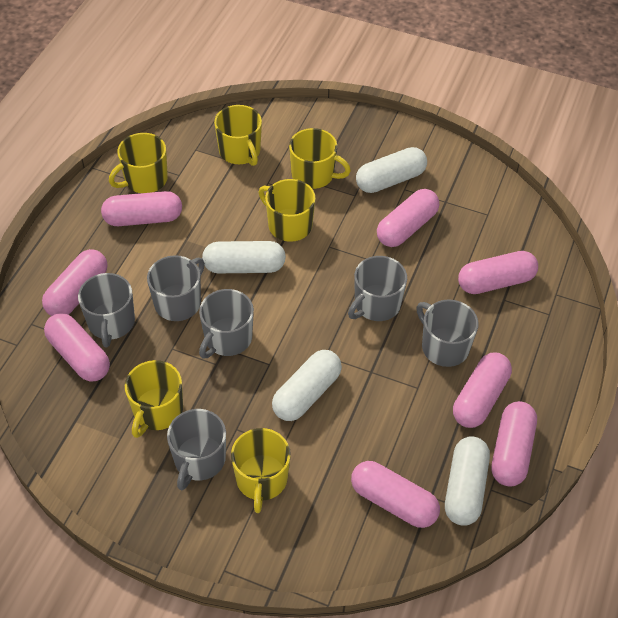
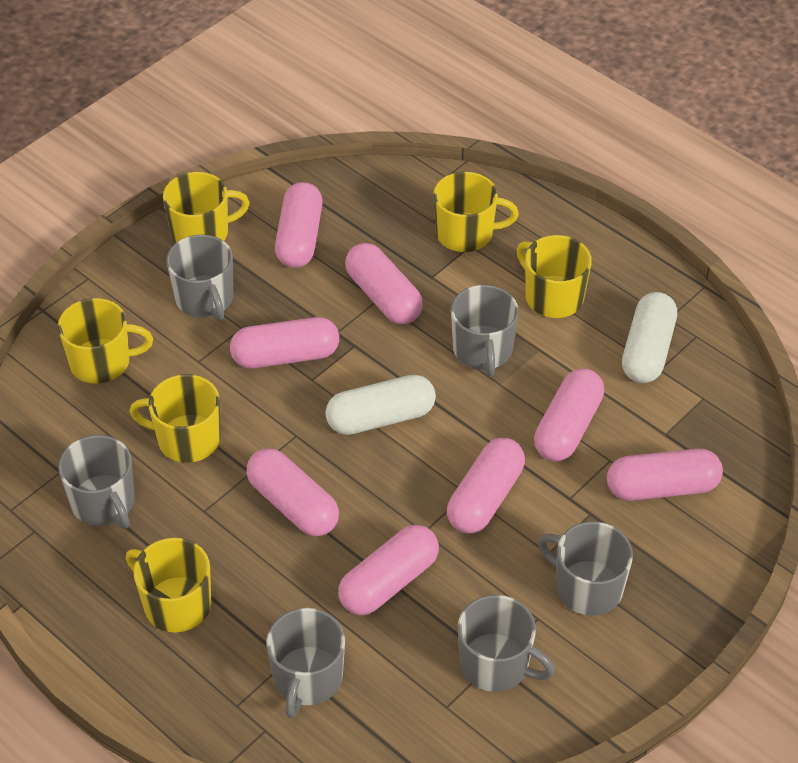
white capsule: [202,241,286,273] [272,350,342,421] [356,147,427,193] [445,436,490,525] = 4 -> [325,375,436,435] [622,292,677,383] = 2

